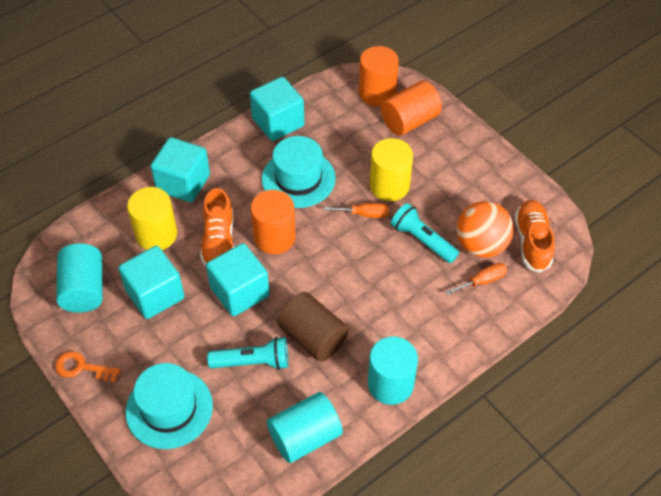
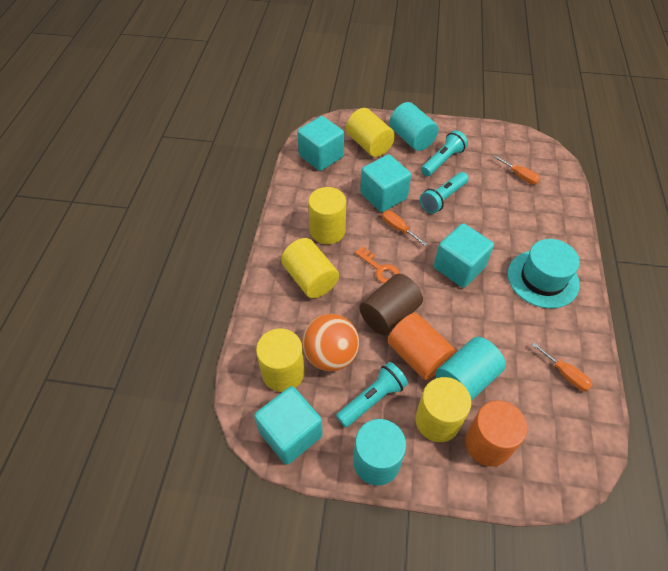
orange cylinder: [251,190,296,254] [359,46,399,106] [381,81,442,136] = 3 -> [387,313,455,380] [465,401,527,467] = 2
orange screwdriver: [324,203,389,218] [445,263,507,295] = 2 -> [382,210,427,246] [494,155,540,185] [532,342,593,392] = 3
orange shoe: [200,188,234,266] [515,200,555,273] = 2 -> none = 0
turquoise flashlight: [207,337,288,370] [391,203,459,263] = 2 -> [336,362,408,428] [420,172,469,214] [421,130,468,176] = 3
turquoise hat: [126,363,213,449] [262,136,336,208] = 2 -> [508,239,580,308] = 1
yellow cylinder: [127,187,177,250] [370,138,413,201] = 2 -> [256,329,305,392] [281,238,339,298] [308,187,346,244] [346,108,395,157] [415,377,471,442] = 5

